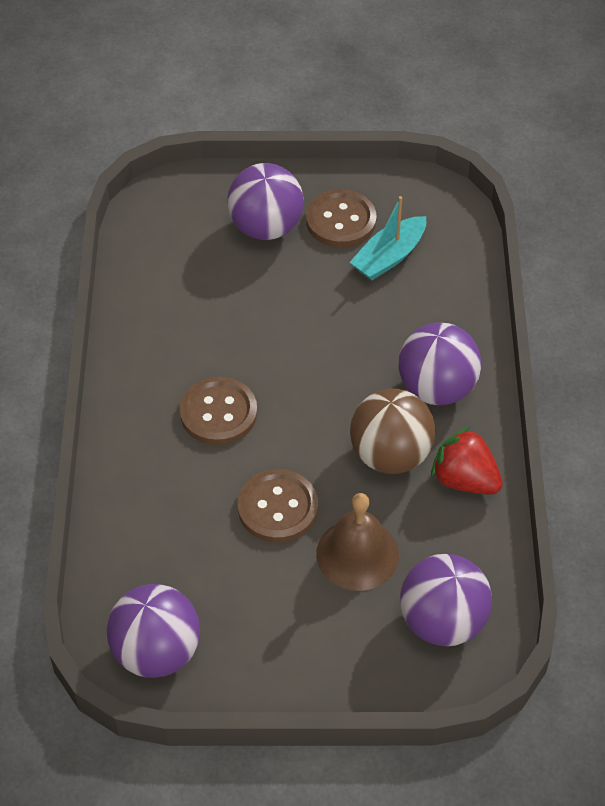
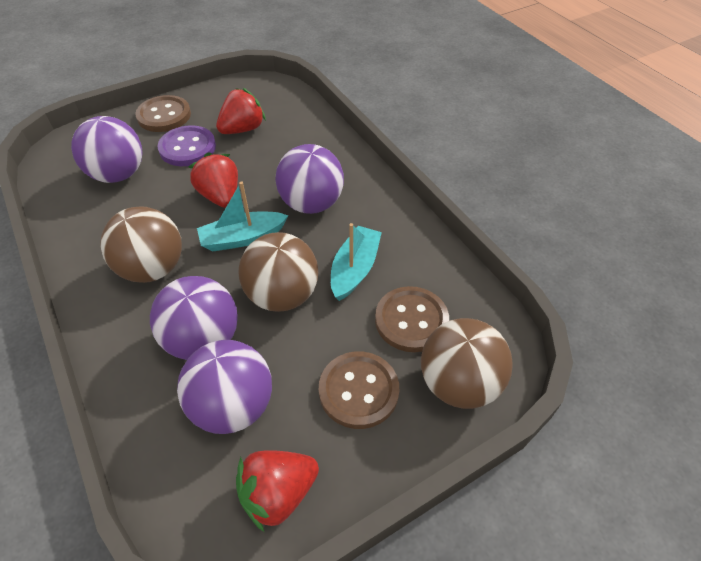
brown ball: [350,389,436,474] = 1 -> [100,206,182,283] [238,232,318,312] [421,318,513,409] = 3
brown bell: [316,493,399,591] = 1 -> none = 0
purple button: none = 0 -> [157,125,216,166] = 1
red strawberry: [431,427,503,495] = 1 -> [188,152,238,208] [216,88,266,134] [236,450,319,532] = 3
turquoise boat: [350,196,426,281] = 1 -> [197,182,288,251] [331,223,382,301] = 2

